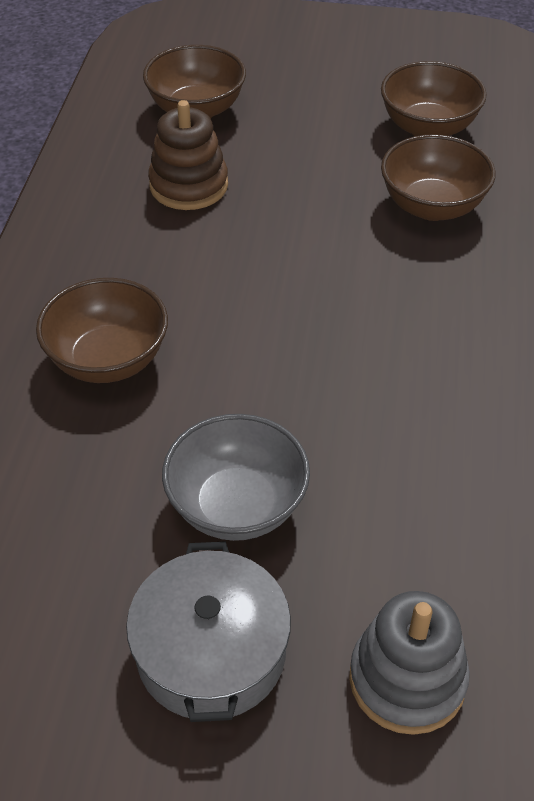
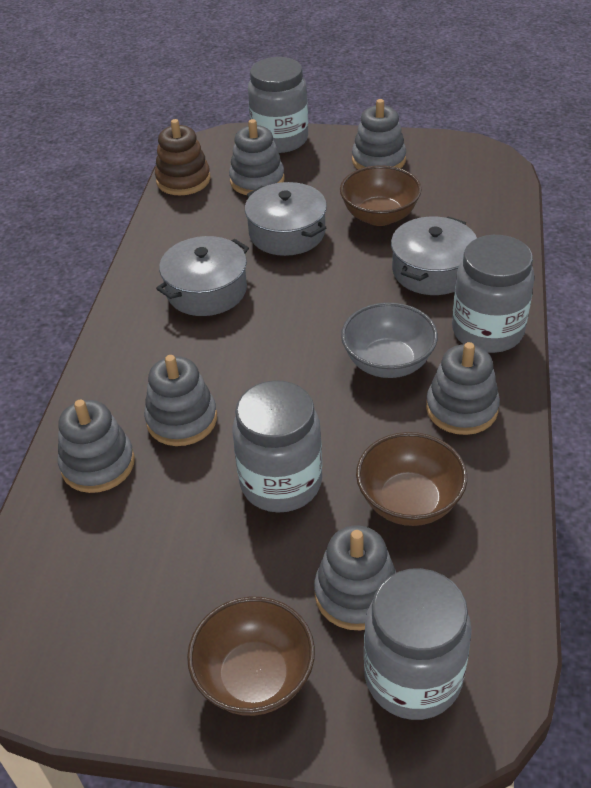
brown bowl: [36,278,168,383] [143,45,246,118] [381,61,487,136] [381,135,495,221] = 4 -> [187,597,315,716] [340,165,422,226] [356,432,467,526] = 3
grey jar: none = 0 -> [232,380,322,513] [248,57,308,153] [364,568,472,720] [452,235,535,353] = 4
grey pot: [126,541,291,722] = 1 -> [156,236,249,316] [245,182,327,256] [391,216,477,295] = 3
grey stacking toy: [349,591,470,735] = 1 -> [58,400,135,493] [144,355,217,446] [229,119,285,195] [314,525,396,630] [352,99,406,169] [426,342,500,435] = 6

